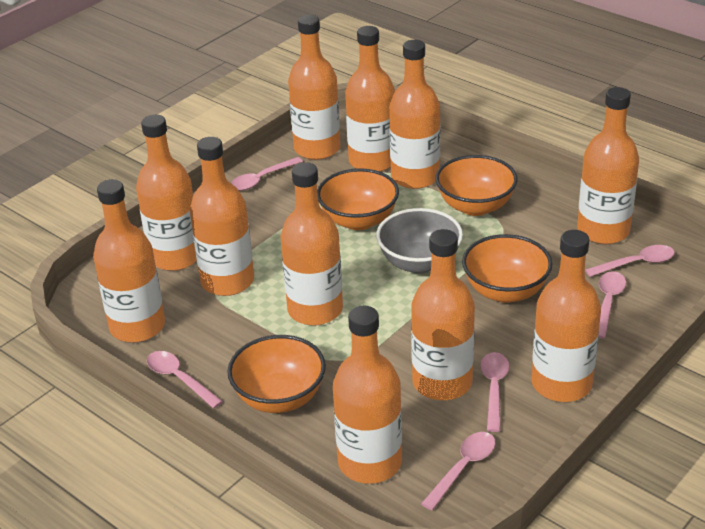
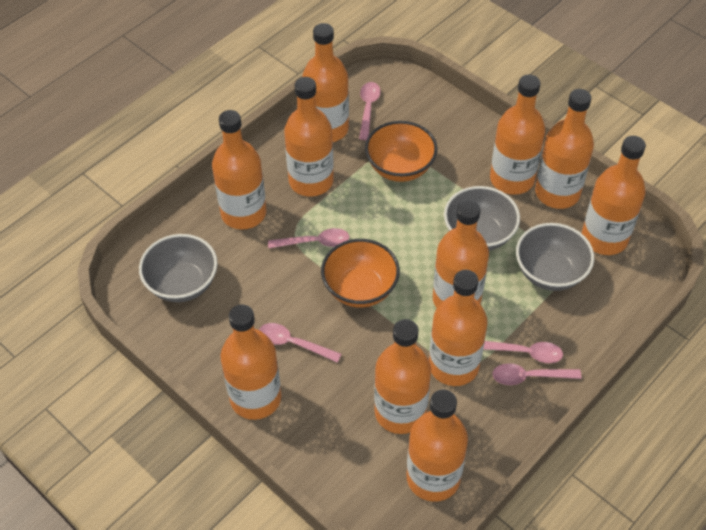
grey bowl: [376,208,463,274] = 1 -> [139,234,218,302] [444,186,520,251] [516,223,594,291] = 3
orange bowl: [227,335,326,413] [317,168,399,230] [435,155,517,216] [462,234,552,303] = 4 -> [321,239,400,308] [365,121,437,182] = 2
pink spoon: [147,351,223,408] [231,157,303,191] [421,432,495,510] [480,352,509,432] [585,245,675,277] [599,271,626,339] = 6 -> [259,323,341,363] [268,228,350,249] [359,82,381,140] [483,341,563,363] [492,363,582,385] = 5

